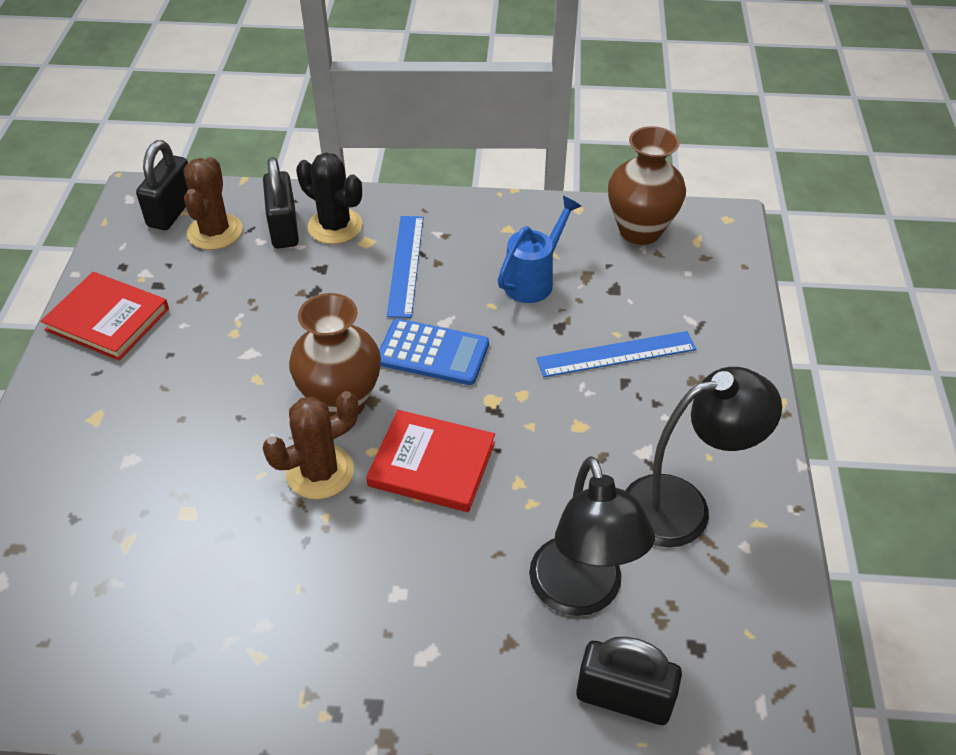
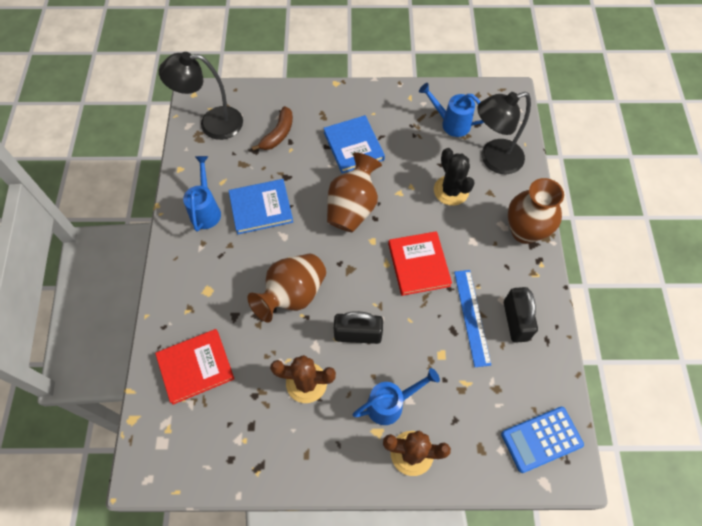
black padlock: [136,140,188,230] [263,157,299,248] [576,637,682,725] = 3 -> [334,311,383,344] [504,287,538,343] = 2
blue book: none = 0 -> [228,179,293,234] [323,115,385,173] = 2
blue ruler: [387,216,424,318] [536,331,696,377] = 2 -> [454,270,491,367] = 1
blue watering can: [498,196,581,303] = 1 -> [183,156,221,232] [353,368,440,425] [419,83,484,137] = 3
brown banana: none = 0 -> [252,106,293,151] = 1
brown vase: [289,293,381,417] [608,126,686,245] = 2 -> [247,253,326,322] [327,153,382,232] [508,178,564,244] = 3

